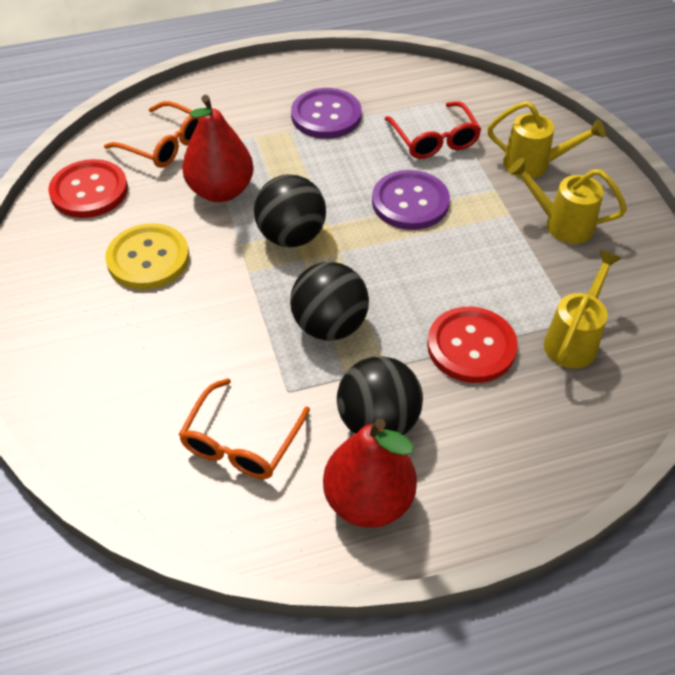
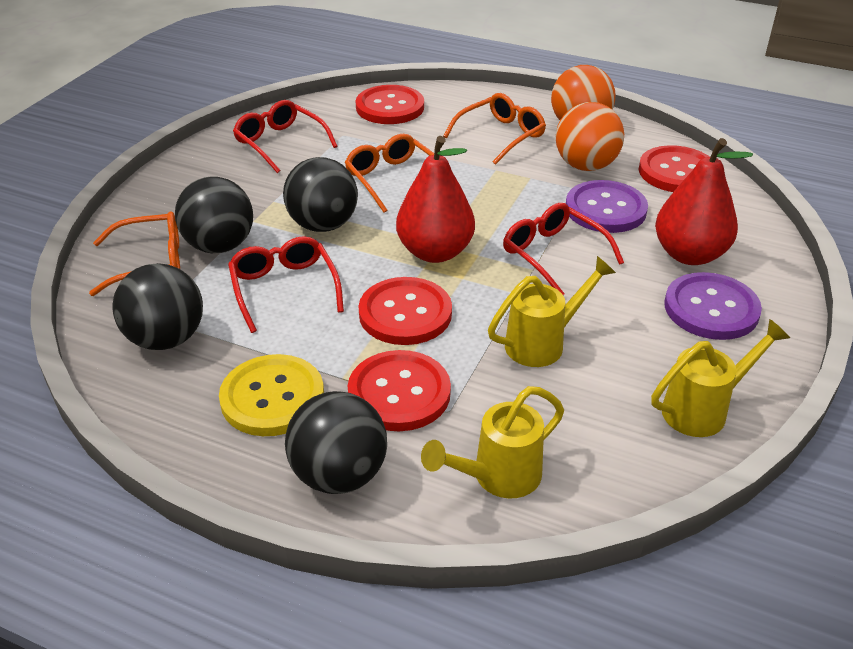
black ball: [254,174,326,247] [290,262,369,341] [337,356,423,435] = 3 -> [112,263,203,350] [175,176,253,253] [283,157,358,232] [285,391,387,494] = 4
orange ball: none = 0 -> [551,65,615,120] [556,102,624,171] = 2
orange glasses: [104,101,199,168] [179,378,310,479] = 2 -> [89,211,180,296] [344,134,434,213] [443,93,546,165] = 3
red button: [48,159,128,218] [427,307,518,383] = 2 -> [348,350,451,431] [356,85,424,124] [358,277,452,345] [639,145,709,192] = 4
red glasses: [385,101,482,159] = 1 -> [228,236,344,333] [233,100,338,173] [503,203,624,295] = 3

